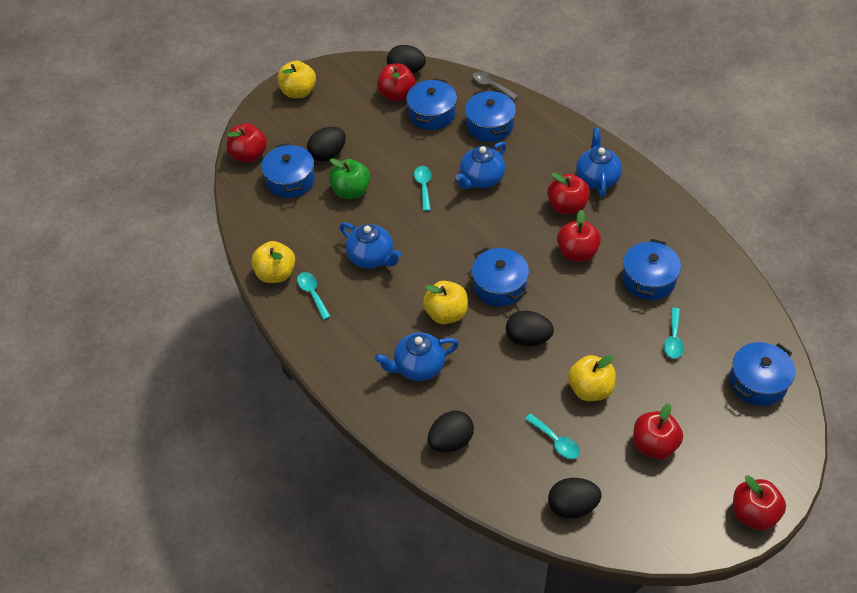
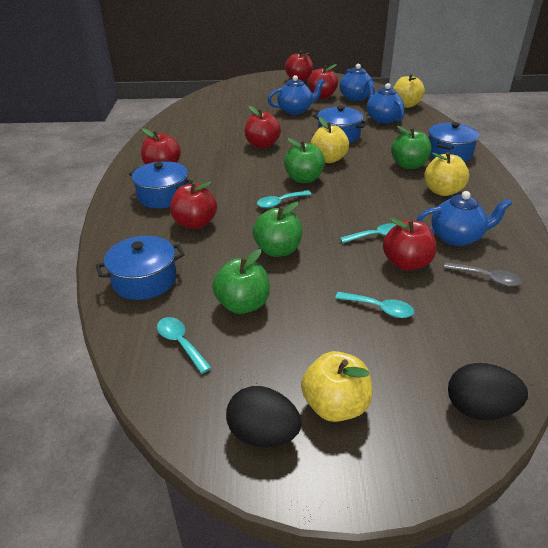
black egg: [307,127,346,162] [387,45,426,74] [428,411,474,452] [506,311,554,347] [548,478,601,519] = 5 -> [226,386,301,447] [448,363,528,420] = 2
blue pot: [261,143,315,198] [406,78,457,130] [465,90,516,142] [472,247,529,307] [622,239,681,300] [730,342,795,406] = 6 -> [96,236,184,300] [129,161,193,209] [313,106,369,143] [428,122,479,162] = 4
green apple: [329,158,370,199] = 1 -> [212,249,270,314] [253,202,303,257] [284,138,325,183] [391,126,432,169] = 4

